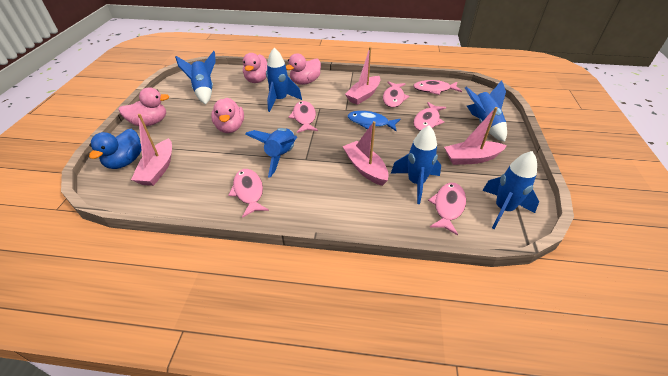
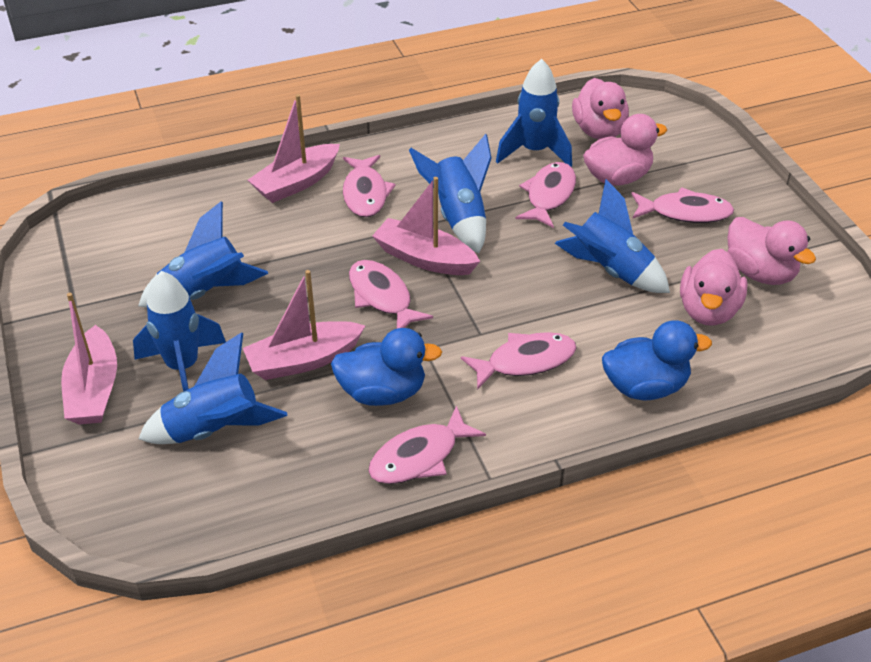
blue duck: [89,129,141,169] = 1 -> [331,328,442,406] [602,320,712,400] = 2
blue fish: [348,111,401,132] = 1 -> none = 0

